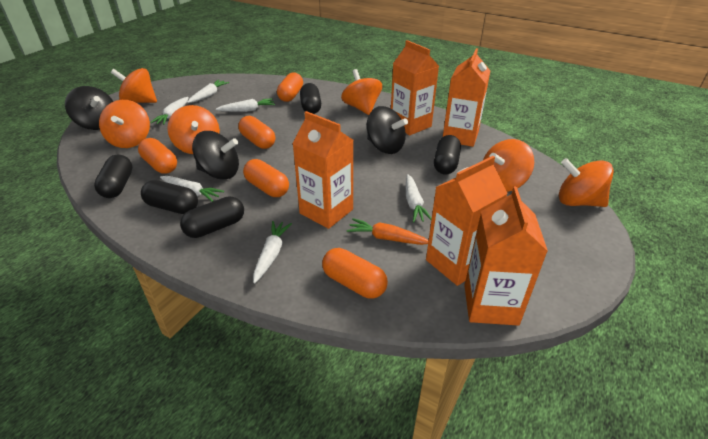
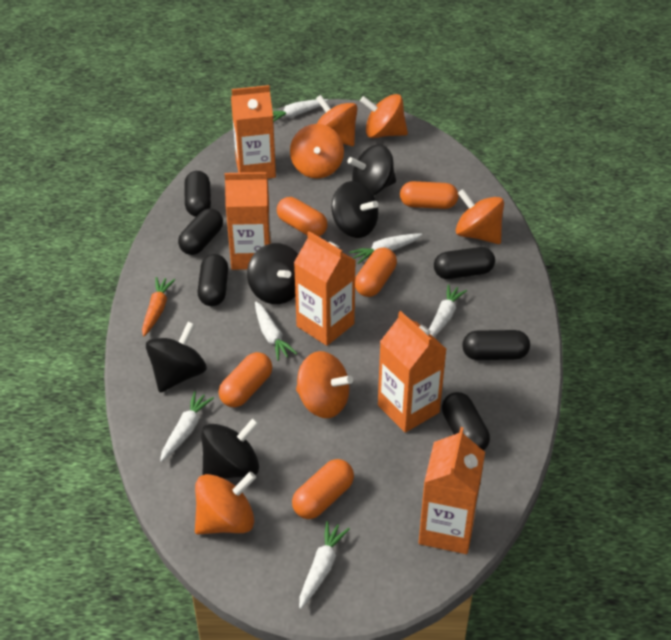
black capsule: [94,154,132,198] [141,180,198,214] [180,196,244,238] [300,83,321,114] [434,135,461,174] = 5 -> [178,208,223,255] [184,171,211,217] [198,254,228,306] [434,247,495,279] [442,392,490,451] [462,330,530,360] = 6
black spinning top: [65,86,113,130] [192,131,239,180] [367,106,408,154] = 3 -> [146,322,207,393] [201,418,259,479] [247,243,298,304] [331,181,378,238] [348,145,396,195] = 5

